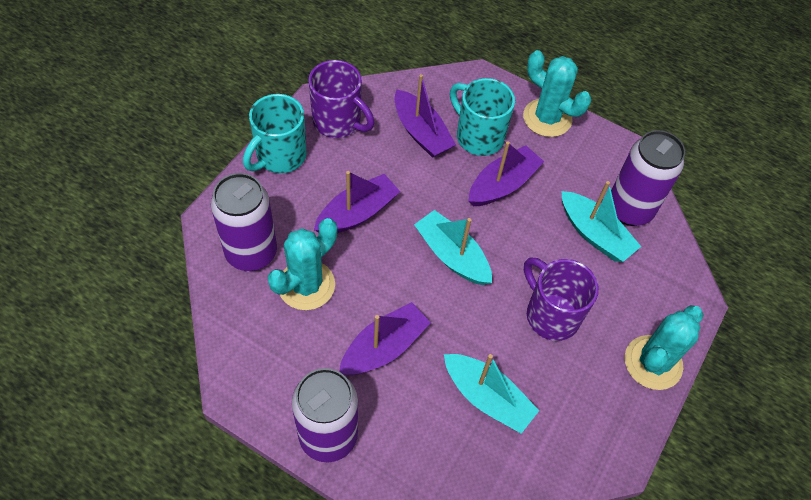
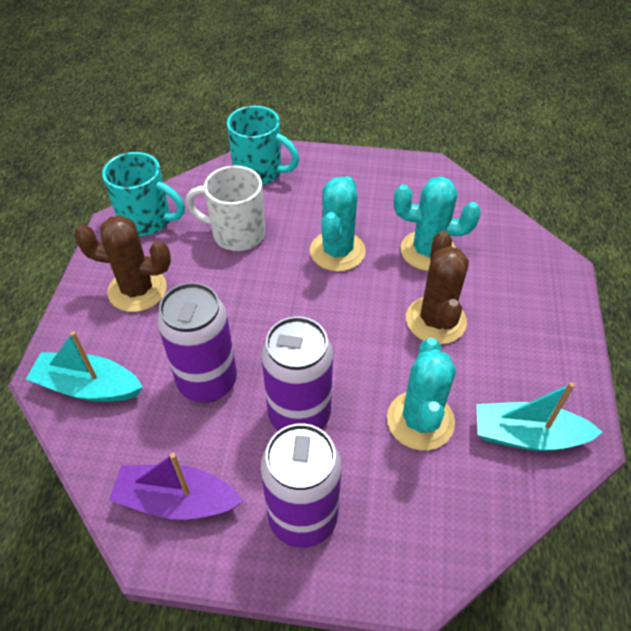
brown cactus: none = 0 -> [74,215,171,312] [406,231,469,345] = 2
purple boat: [314,171,400,233] [339,302,431,375] [394,74,456,158] [469,141,544,206] = 4 -> [109,453,243,520] = 1
purple mug: [308,60,374,138] [524,258,599,341] = 2 -> none = 0
turquoise boat: [414,210,492,285] [444,354,539,434] [561,181,641,262] = 3 -> [26,331,143,402] [476,382,603,451] = 2
white mug: none = 0 -> [186,165,265,251] = 1

